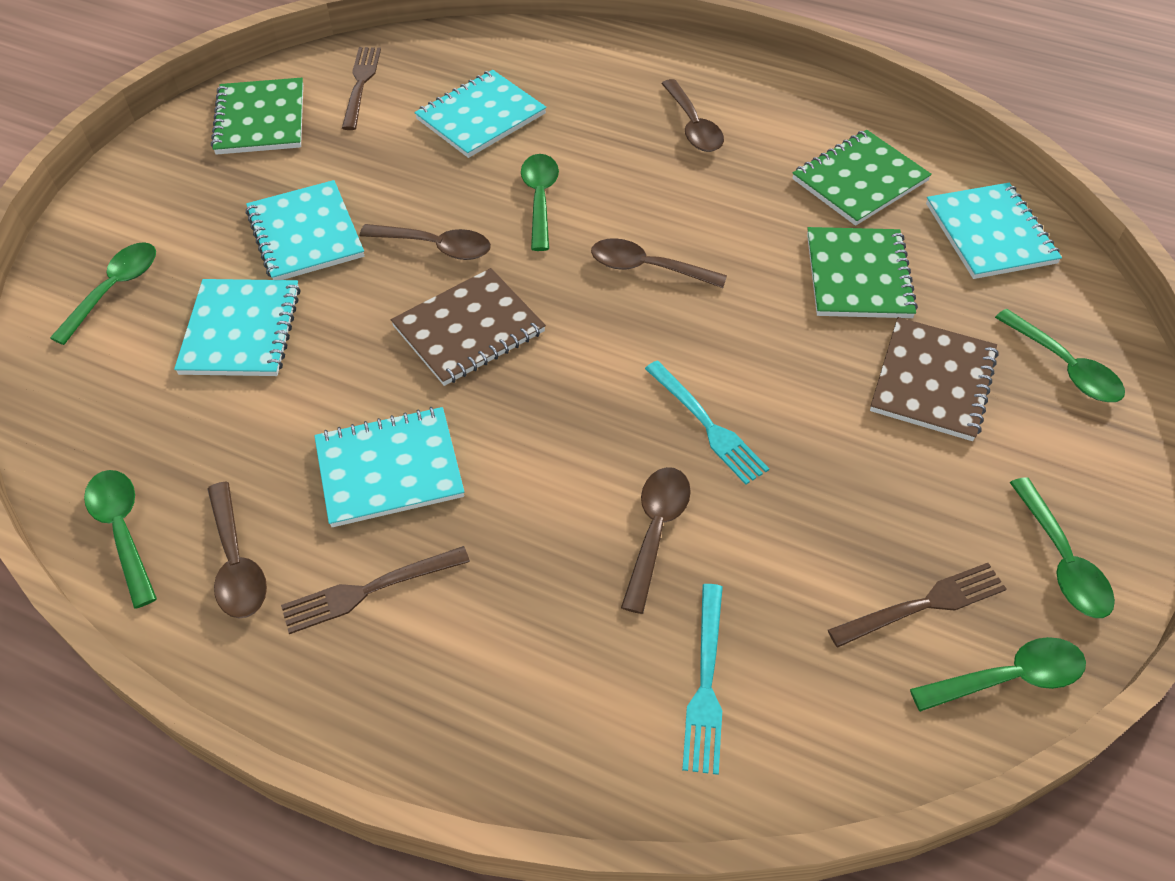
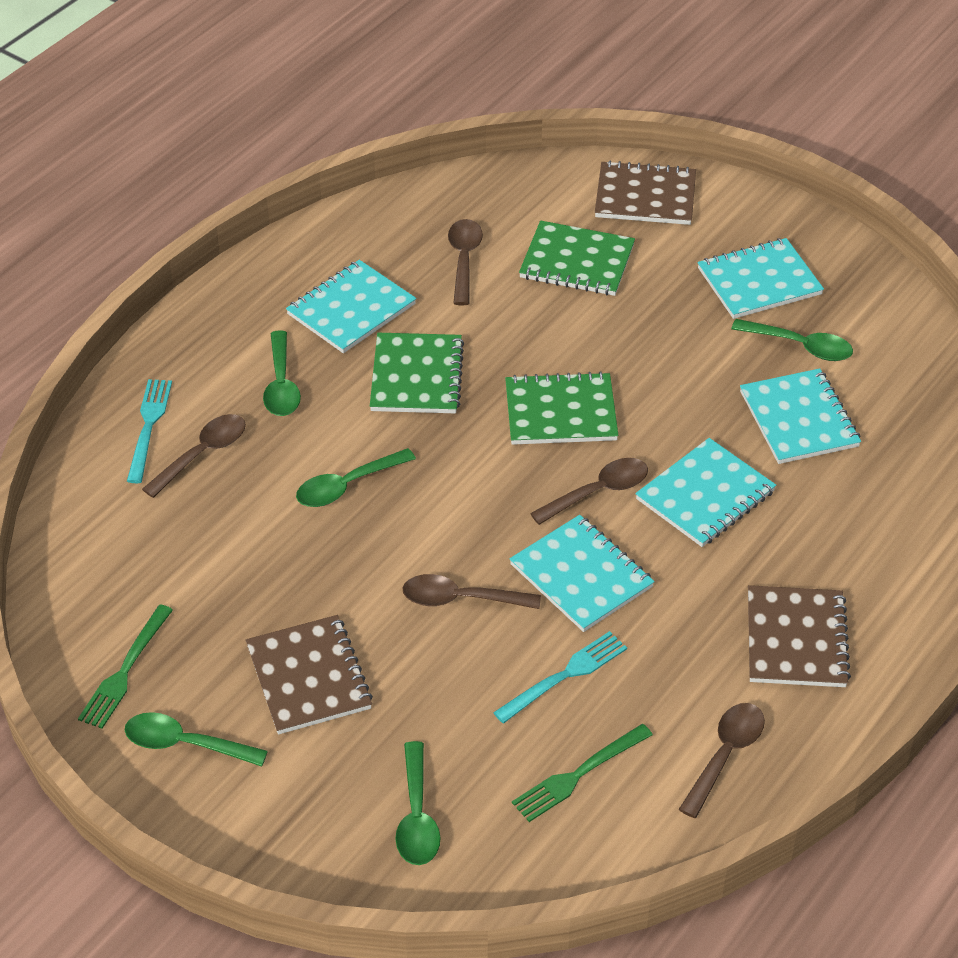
brown fork: [281,546,470,634] [342,47,381,130] [828,563,1006,647] = 3 -> none = 0
brown notebook: [391,268,546,386] [870,317,998,441] = 2 -> [245,615,373,735] [595,161,696,225] [748,585,851,687] = 3
green fork: none = 0 -> [78,604,173,729] [512,724,653,822] = 2
green spoon: [50,242,156,345] [84,470,157,609] [521,154,559,251] [910,637,1086,712] [995,309,1125,402] [1010,477,1115,618] = 6 -> [125,712,268,767] [263,330,301,416] [296,448,416,507] [395,741,441,865] [731,319,853,361] = 5

